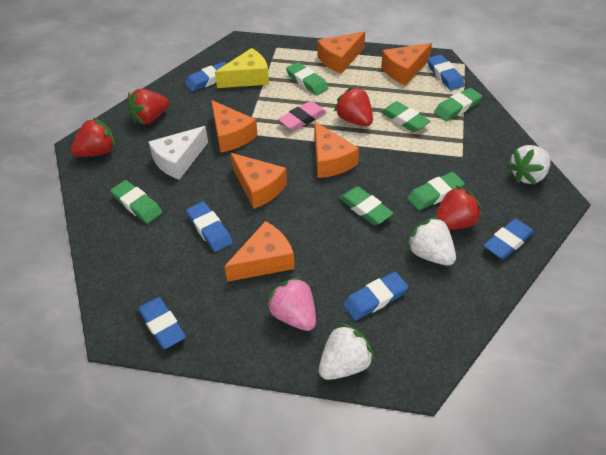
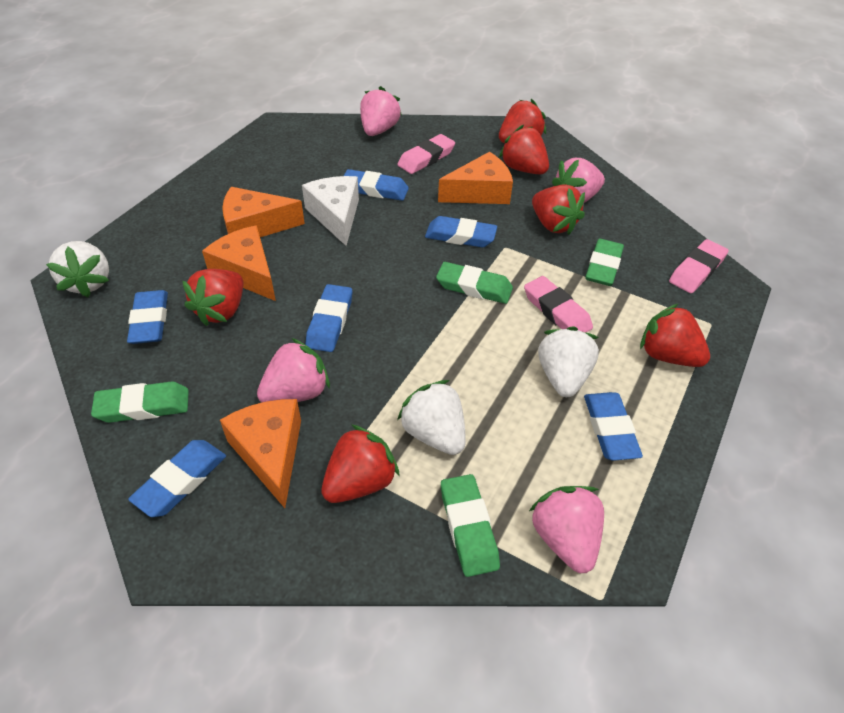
green eraser: [111,180,162,224] [286,62,329,95] [339,186,394,225] [381,101,430,132] [407,172,465,210] [434,88,482,121] = 6 -> [91,381,189,423] [436,262,513,304] [441,474,500,577] [585,239,624,286] = 4
orange cheese: [211,100,258,152] [224,221,295,282] [230,153,287,209] [315,122,359,178] [317,31,365,74] [381,43,432,86] = 6 -> [202,225,276,301] [220,399,301,508] [222,187,305,237] [438,152,513,204] = 4
pink eraser: [278,101,326,131] = 1 -> [398,134,455,174] [524,276,593,333] [669,239,729,293] = 3
pink strawberry: [266,276,316,331] = 1 -> [257,338,330,402] [360,86,402,136] [529,486,604,573] [552,158,605,203] = 4
red strawberry: [71,117,115,157] [128,89,169,124] [334,87,373,126] [435,185,481,230] = 4 -> [182,269,243,326] [321,424,400,503] [499,99,546,143] [499,125,549,174] [532,185,585,235] [640,303,710,367] = 6
yellow cheese: [215,48,269,88] = 1 -> none = 0

